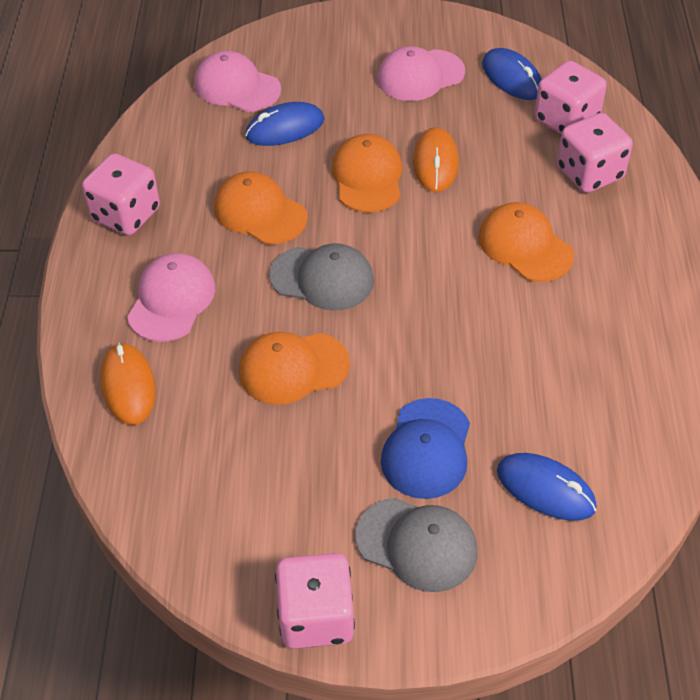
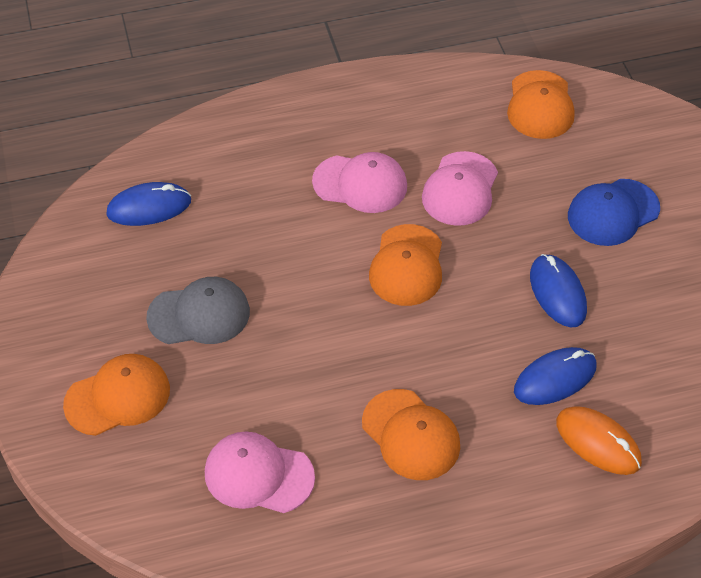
grey cap: [269,243,374,311] [356,498,478,592] = 2 -> [146,277,250,344] = 1
orange mouse: [100,343,156,425] [413,127,459,192] = 2 -> [556,406,642,475] = 1
pink dice: [82,153,160,236] [275,553,355,649] [535,60,607,134] [557,113,633,193] = 4 -> none = 0

